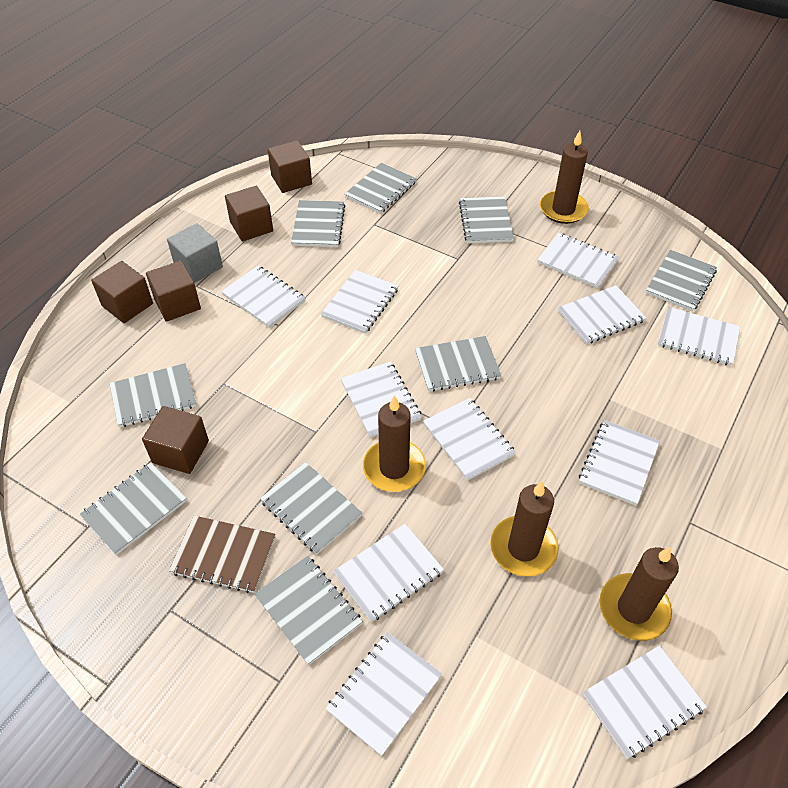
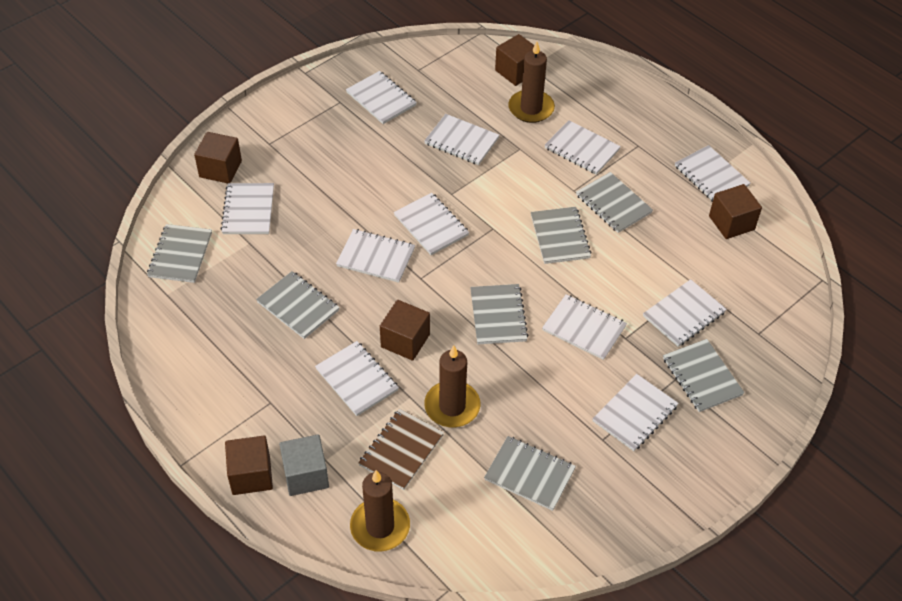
brown candle: [363,395,426,492] [490,481,559,577] [540,131,589,224] [599,547,679,641] = 4 -> [350,470,410,551] [424,345,480,427] [508,42,555,123] = 3
grey notebook: [80,462,187,555] [110,363,196,428] [254,556,363,665] [260,462,362,554] [291,200,345,247] [345,163,417,214] [415,336,501,391] [459,196,514,243] [646,250,717,312] = 9 -> [147,224,212,283] [256,271,340,339] [470,284,529,344] [484,436,576,511] [531,207,592,264] [576,172,653,233] [663,339,744,412] = 7

